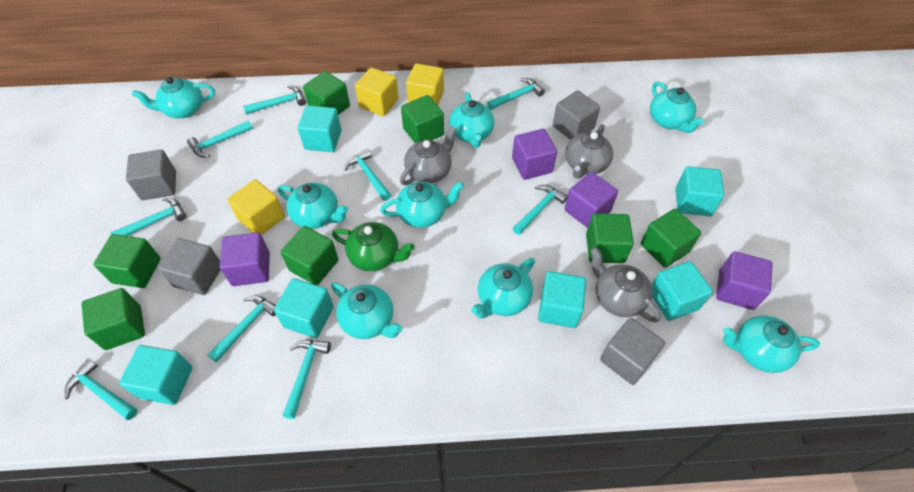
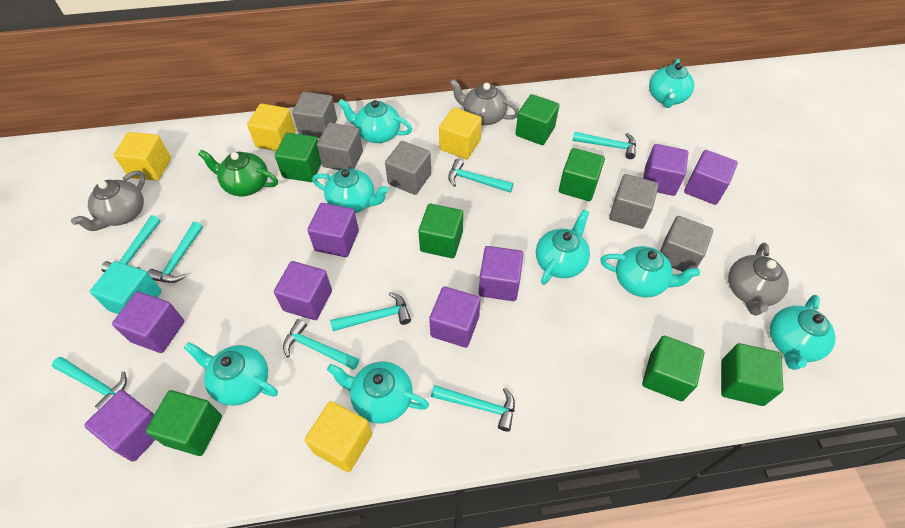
grey cube: [126,150,176,200] [158,238,221,295] [553,90,600,140] [600,318,665,385] = 4 -> [292,92,337,138] [317,122,363,170] [385,141,431,195] [609,174,659,229] [660,216,713,272] = 5
purple cube: [220,232,270,286] [512,129,557,180] [565,172,618,228] [716,251,773,310] = 4 -> [84,390,155,462] [112,291,184,353] [274,261,332,320] [308,203,359,257] [429,286,481,348] [479,246,523,301] [643,144,688,196] [684,150,738,205] = 8
turquoise cube: [119,345,193,405] [274,278,334,338] [297,105,342,152] [538,271,586,328] [652,261,713,321] [676,166,725,216] = 6 -> [90,261,161,314] = 1
turquoise hammer: [65,358,137,420] [110,198,187,236] [187,120,253,157] [207,295,276,363] [243,85,306,115] [282,340,331,419] [345,149,391,201] [487,78,545,110] [513,185,568,235] = 9 -> [52,357,127,409] [101,215,161,272] [147,222,203,283] [283,319,359,370] [330,292,411,331] [431,385,515,431] [448,159,513,193] [572,132,636,159] = 8
yellow cube: [227,179,285,235] [355,67,399,116] [406,63,444,106] = 3 -> [114,132,171,181] [247,103,296,151] [305,401,372,472] [439,108,482,159] = 4

